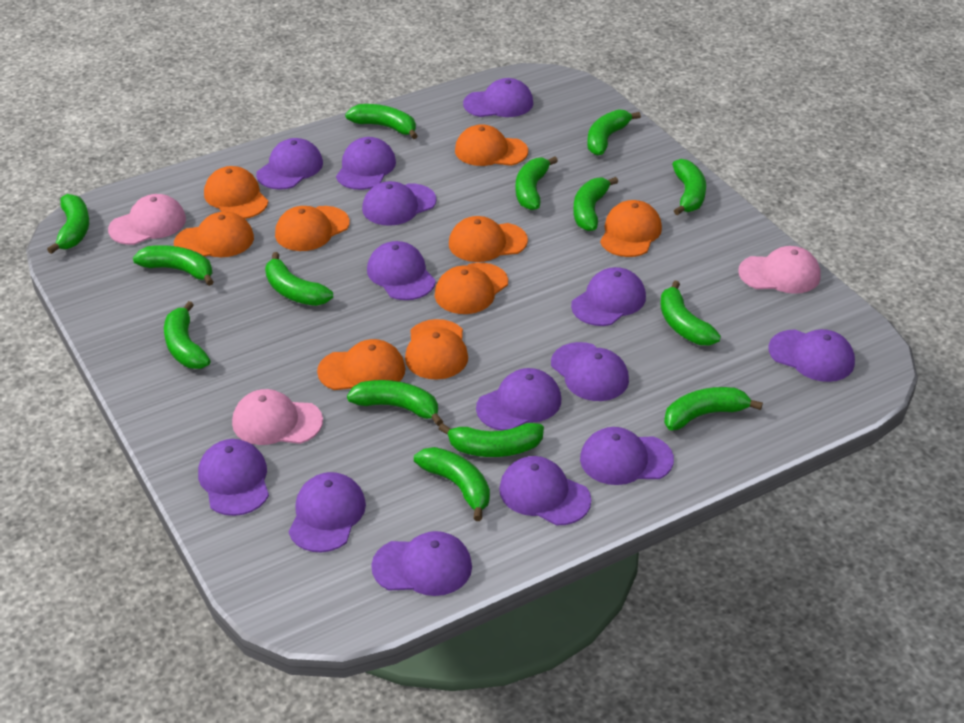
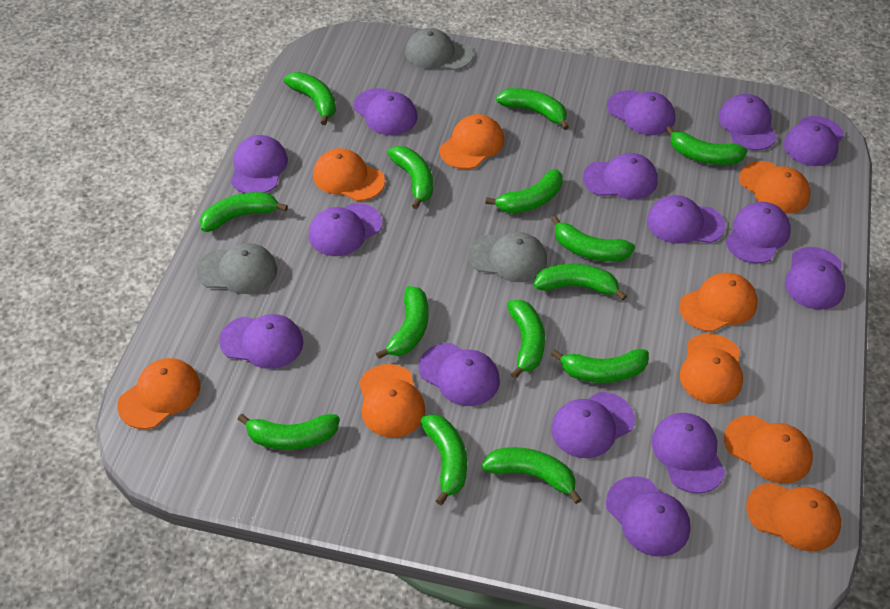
grey cap: none = 0 -> [196,243,277,294] [405,28,473,70] [468,232,547,282] = 3
pink cap: [108,194,186,245] [232,389,323,445] [738,246,821,294] = 3 -> none = 0
purple cap: [198,439,269,516] [256,138,323,190] [289,472,366,552] [336,137,396,190] [362,181,436,226] [367,241,436,300] [371,531,472,596] [463,78,533,117] [476,368,561,431] [499,456,591,525] [551,342,629,401] [571,267,646,326] [580,427,674,485] [768,329,855,382] = 14 -> [219,314,303,369] [231,135,288,193] [309,203,382,256] [353,88,418,135] [418,343,500,406] [551,392,635,458] [583,153,658,199] [606,476,691,557] [607,90,675,135] [647,195,725,244] [652,413,725,494] [718,94,777,150] [725,202,791,264] [784,116,844,166] [785,247,845,310] = 15

